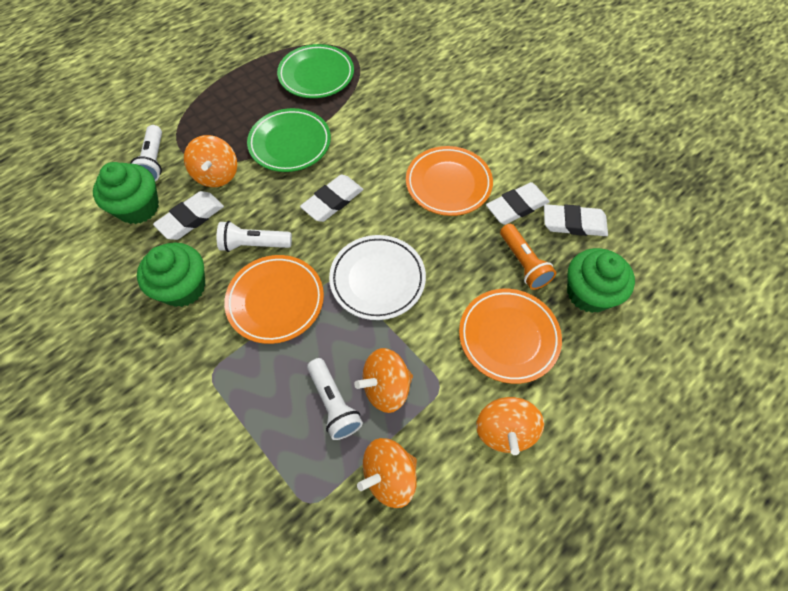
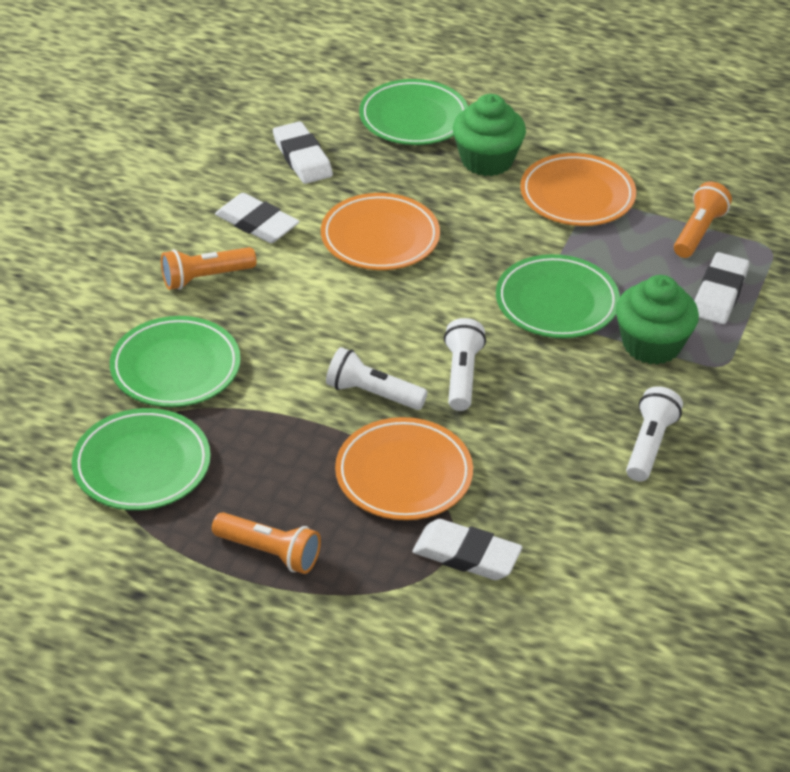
green cupcake: [93,162,159,224] [137,242,206,307] [567,248,635,313] = 3 -> [453,94,526,176] [616,275,699,365] = 2
green plate: [247,108,331,172] [277,44,354,98] = 2 -> [72,408,211,510] [110,316,241,407] [359,79,468,145] [496,254,620,338] = 4
orange flashlight: [500,224,556,290] = 1 -> [161,247,256,290] [212,512,321,574] [674,181,732,258] = 3
orange spinning top: [184,135,237,187] [354,348,413,413] [357,438,417,508] [476,397,544,455] = 4 -> none = 0
white plate: [329,235,426,320] = 1 -> none = 0

